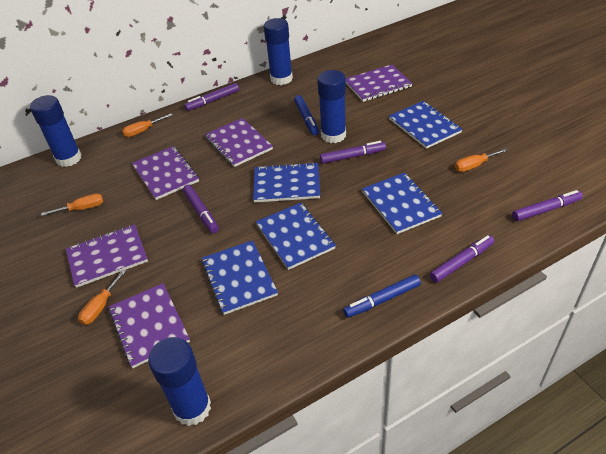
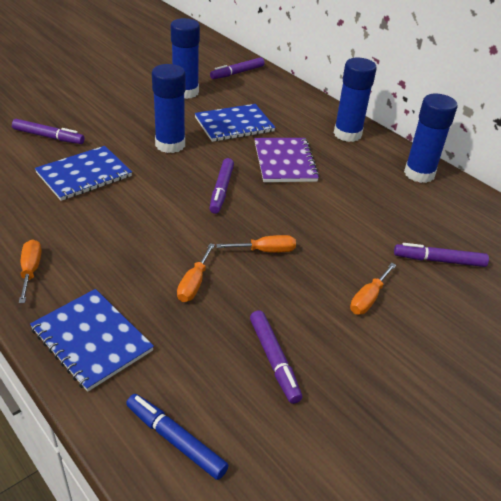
blue marker: [294,95,319,135] [343,274,421,318] = 2 -> [126,394,229,480] = 1
blue notebook: [201,240,278,315] [253,162,320,203] [256,203,336,270] [362,172,443,234] [389,101,463,149] = 5 -> [30,289,154,392] [35,146,132,201] [194,104,276,142] = 3
purple notebook: [66,224,148,288] [109,283,190,368] [132,146,199,200] [205,118,273,167] [346,65,413,102] = 5 -> [254,138,319,182] = 1

